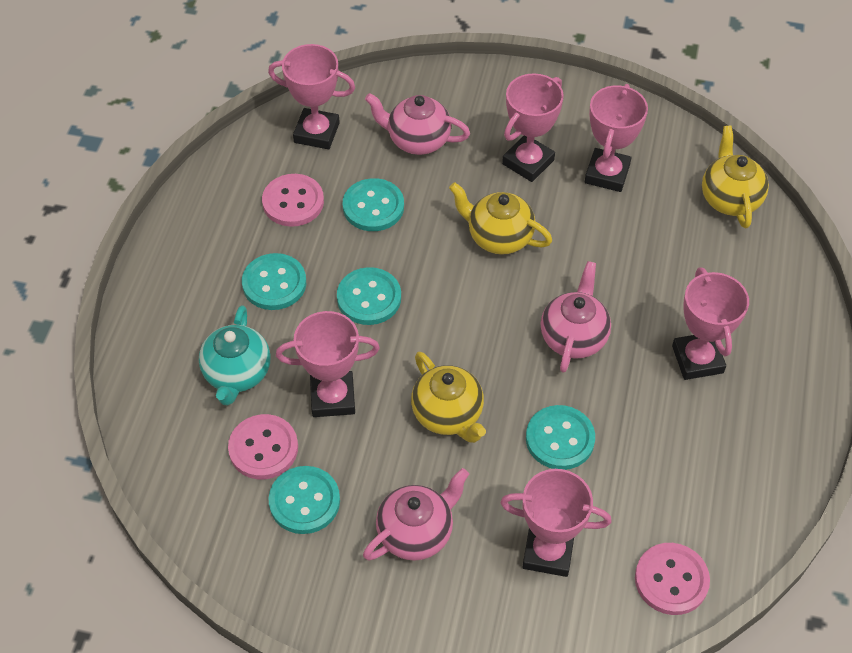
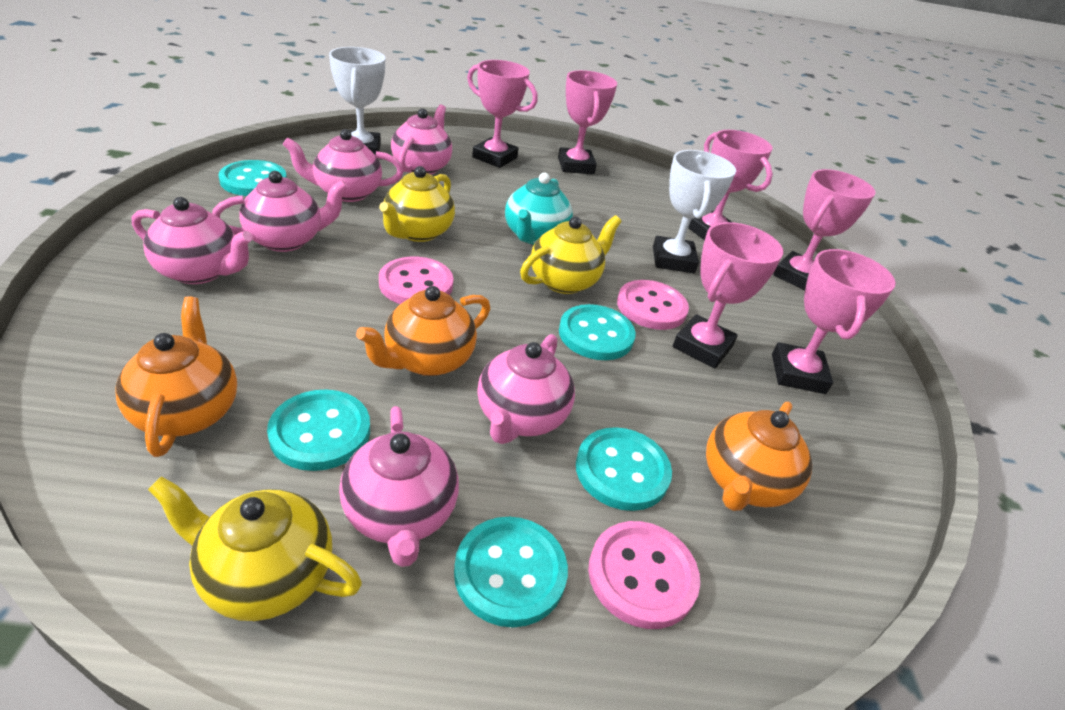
orange teapot: none = 0 -> [115,296,237,457] [356,286,490,376] [706,402,812,511] = 3
pink teapot: [363,468,469,561] [365,93,470,155] [541,261,611,373] = 3 -> [132,197,253,284] [212,171,348,252] [283,129,404,202] [339,406,459,567] [391,105,452,175] [477,334,575,444] = 6
white trophy: none = 0 -> [329,47,385,155] [653,150,736,273] = 2

